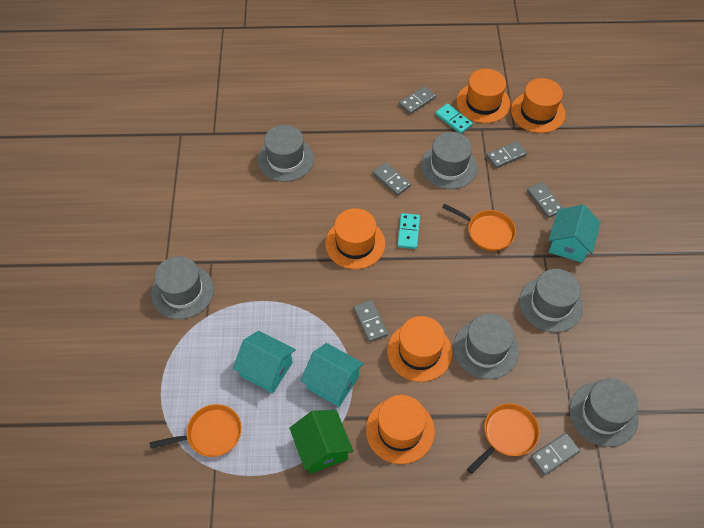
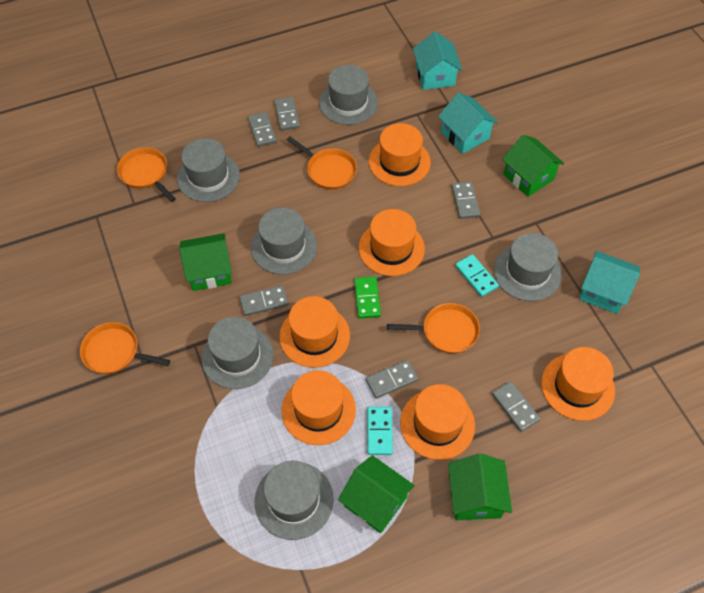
green domino: none = 0 -> [354,276,381,319] = 1
green house: [289,410,353,474] = 1 -> [179,233,232,291] [338,455,415,533] [448,453,512,520] [502,135,564,197] = 4
orange hat: [325,208,385,269] [366,395,435,464] [387,316,452,382] [457,69,510,123] [511,78,566,133] = 5 -> [279,296,350,368] [281,370,356,445] [359,209,425,276] [369,123,431,186] [400,384,475,460] [541,347,615,421] = 6
orange pan: [149,404,242,457] [442,203,516,251] [467,403,540,474] = 3 -> [80,322,170,374] [117,148,176,202] [287,137,357,190] [387,303,480,353] = 4

